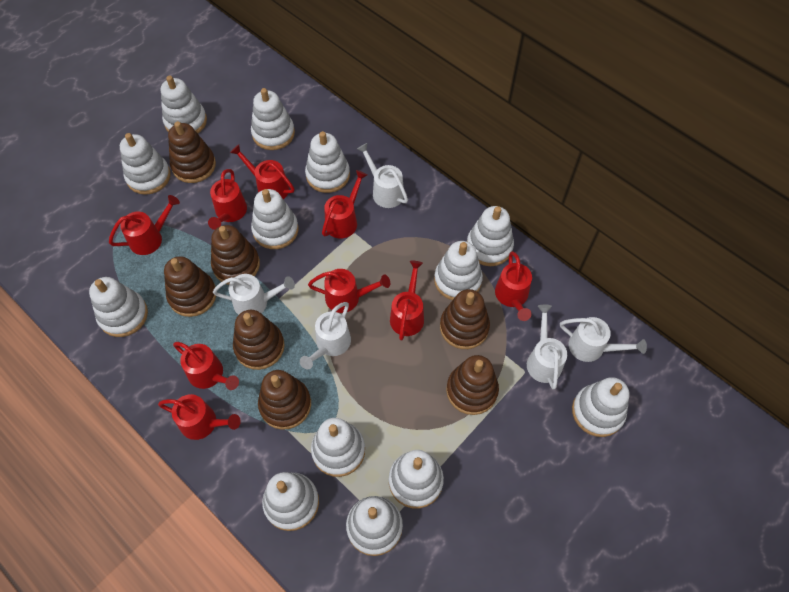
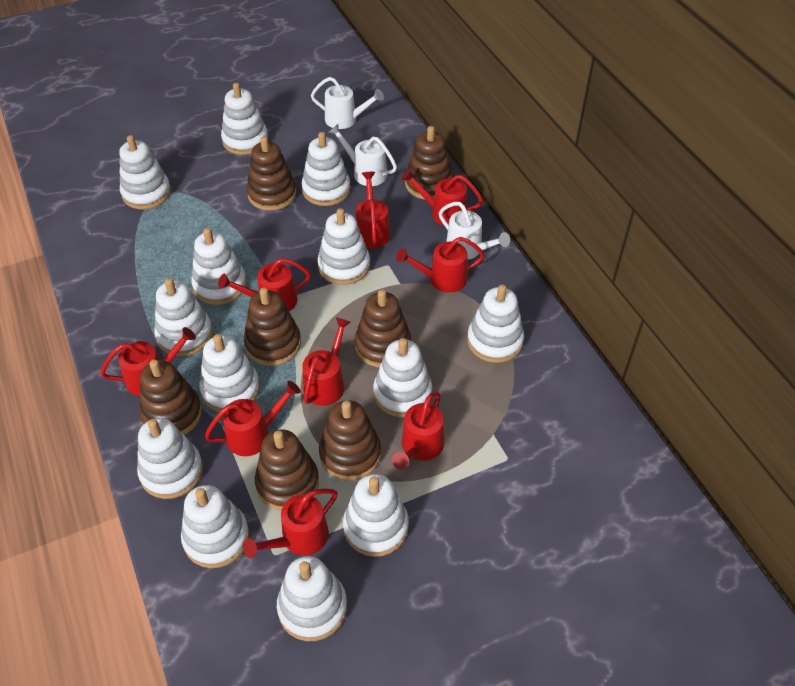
white watering can: [213,274,295,315] [300,302,351,369] [357,143,408,208] [527,305,567,390] [560,317,647,362] = 5 -> [311,77,384,129] [329,124,397,186] [439,202,510,260] = 3

